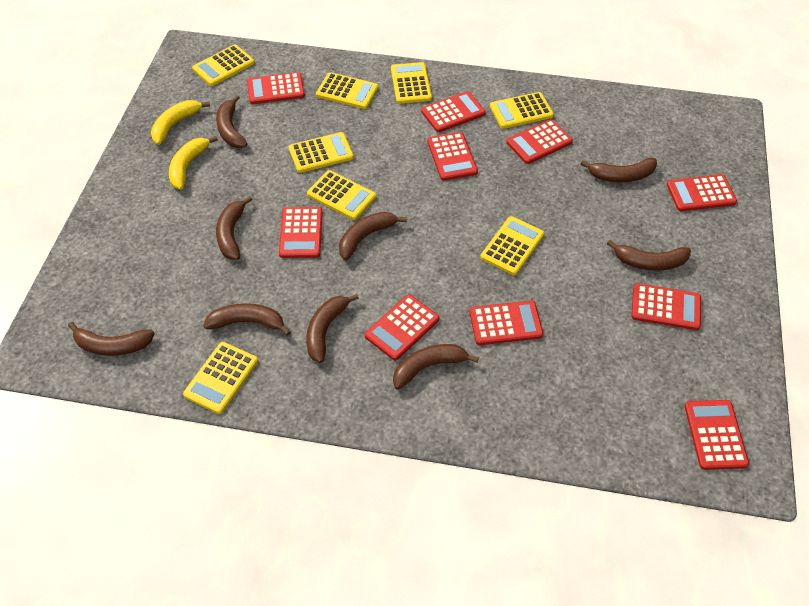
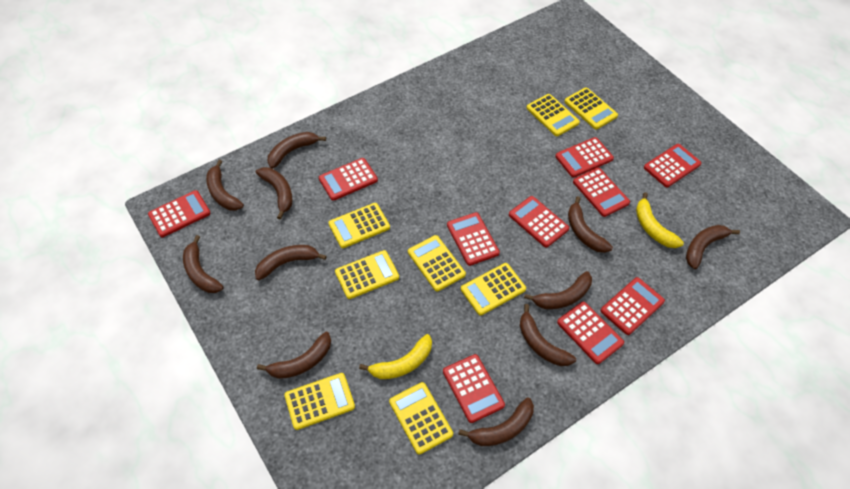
brown banana: [68,322,155,356] [203,303,291,336] [216,95,247,148] [216,196,253,260] [306,294,359,363] [339,212,407,260] [393,344,479,390] [580,158,657,183] [607,240,691,271] = 9 -> [183,235,224,293] [206,160,244,211] [255,245,327,280] [256,167,293,220] [257,332,331,379] [268,132,326,169] [458,397,534,446] [520,304,576,366] [524,271,592,309] [568,196,613,253] [686,225,740,269] = 11

